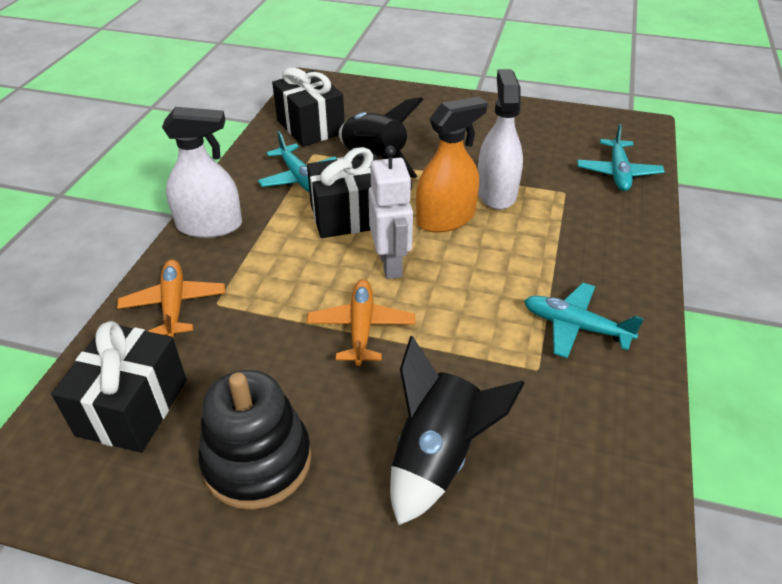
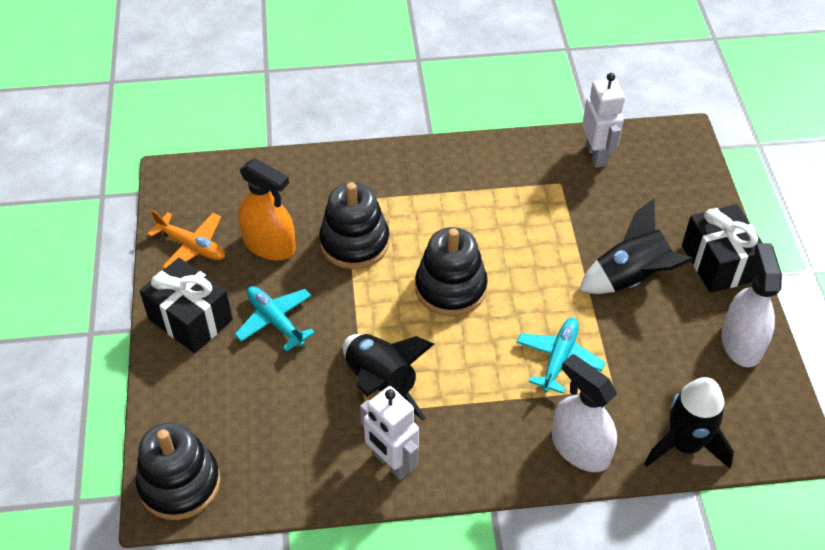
black gift: [51,321,187,453] [272,67,345,147] [307,147,378,238] = 3 -> [140,258,233,353] [682,204,763,293] = 2
black rocket: [339,97,424,178] [390,336,525,526] = 2 -> [343,334,434,420] [579,199,694,294] [644,377,734,468] = 3
black stacking toy: [198,370,311,509] = 1 -> [136,422,220,520] [319,182,389,269] [415,227,488,316] = 3
orange plane: [117,260,225,337] [307,279,415,366] = 2 -> [147,210,225,269] = 1
turquoise plane: [258,131,337,193] [524,283,644,358] [577,124,665,191] = 3 -> [235,286,315,352] [517,318,605,394] = 2
white robot: [368,146,413,279] = 1 -> [360,386,419,480] [582,73,625,168] = 2

